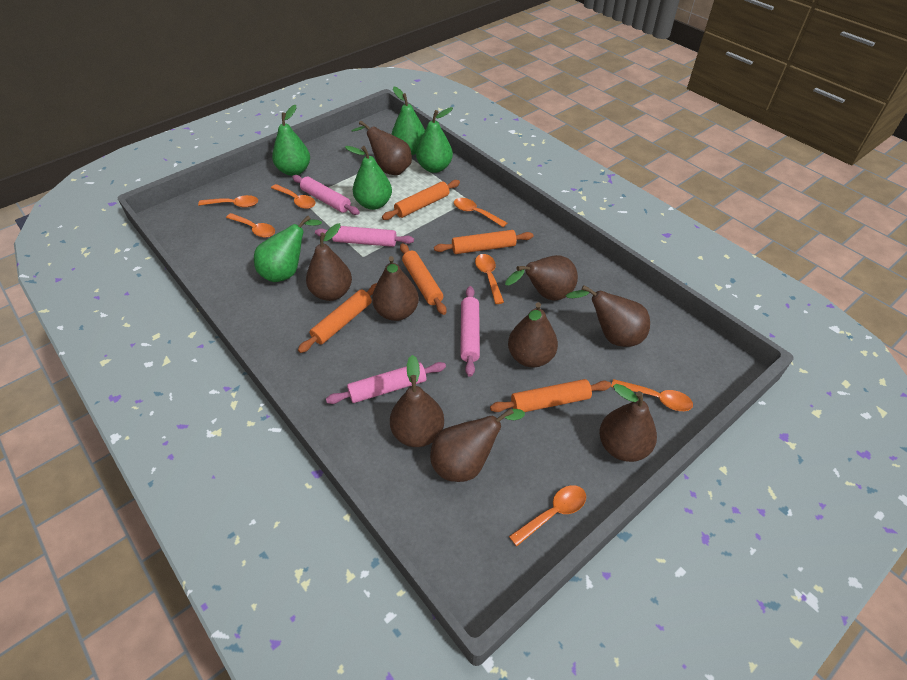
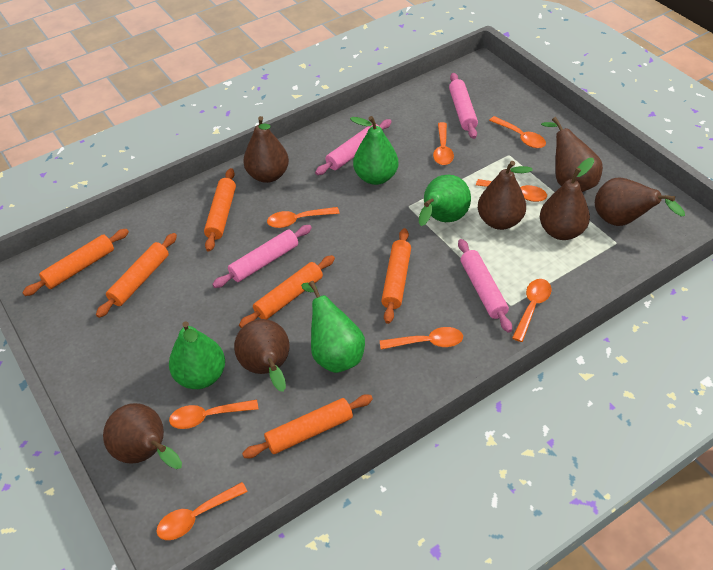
brown pear: [306,223,352,301] [351,121,412,175] [372,256,419,321] [390,355,444,447] [430,408,525,482] [505,255,578,301] [508,302,558,367] [566,285,650,347] [599,384,657,462] = 9 -> [103,403,182,469] [234,319,290,392] [243,116,289,183] [478,161,533,230] [540,158,594,240] [541,117,603,192] [595,178,685,226] = 7
green pear: [254,215,322,282] [272,105,310,176] [345,146,392,210] [391,87,425,155] [416,107,453,173] = 5 -> [169,321,225,389] [301,281,365,373] [350,116,398,185] [419,175,471,226] = 4
orange rolling pin: [298,283,377,353] [382,180,460,220] [400,243,446,315] [434,230,533,254] [490,379,611,412] = 5 -> [22,229,129,296] [96,233,177,318] [204,168,236,252] [239,255,335,328] [242,394,373,458] [381,228,411,324] = 6
orange spoon: [198,195,258,208] [226,213,275,238] [271,184,315,209] [454,198,507,227] [475,254,504,304] [509,485,586,546] [611,379,693,411] = 7 -> [156,482,248,540] [169,400,258,429] [267,207,340,228] [380,327,463,349] [433,122,454,165] [476,179,547,202] [489,116,546,148] [512,279,552,342] = 8

